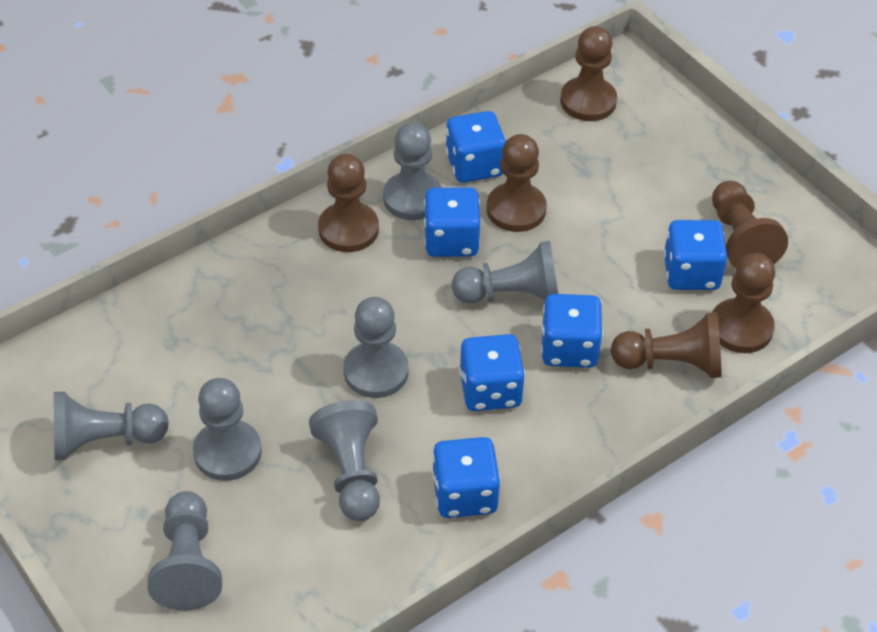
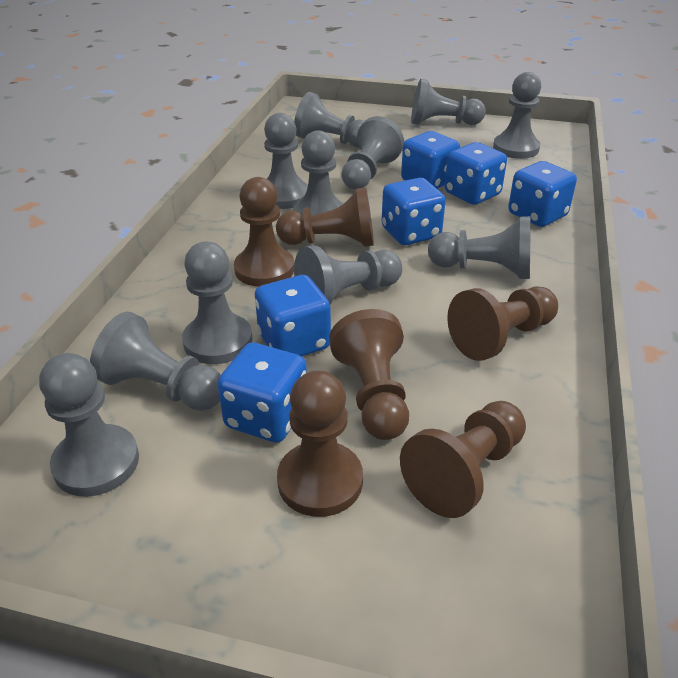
grey pawn: [54,392,169,460] [148,491,222,611] [193,378,262,481] [309,400,380,521] [344,297,409,398] [383,123,442,220] [452,241,558,304] = 7 -> [39,353,139,497] [90,312,221,411] [182,242,253,364] [264,113,308,209] [293,130,343,216] [294,92,364,147] [294,245,402,305] [341,116,404,189] [411,79,486,125] [428,216,531,279] [493,72,541,159] = 11

